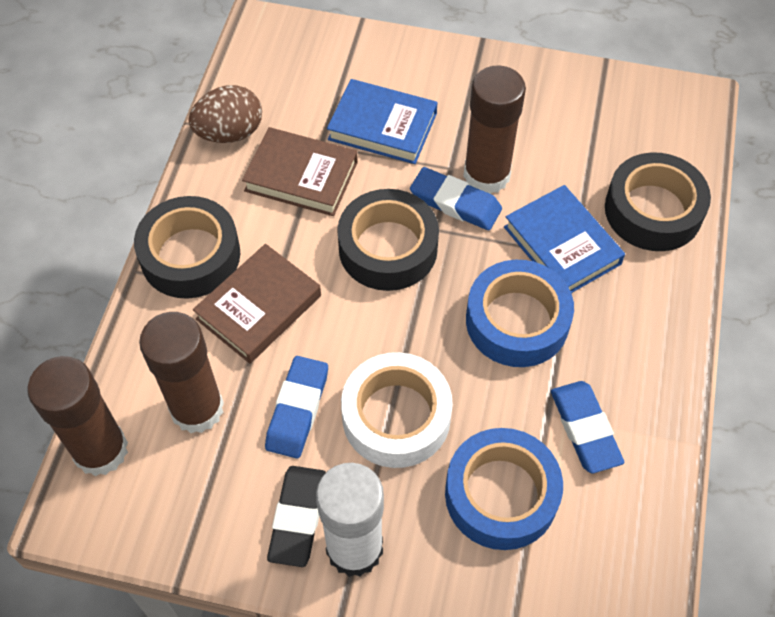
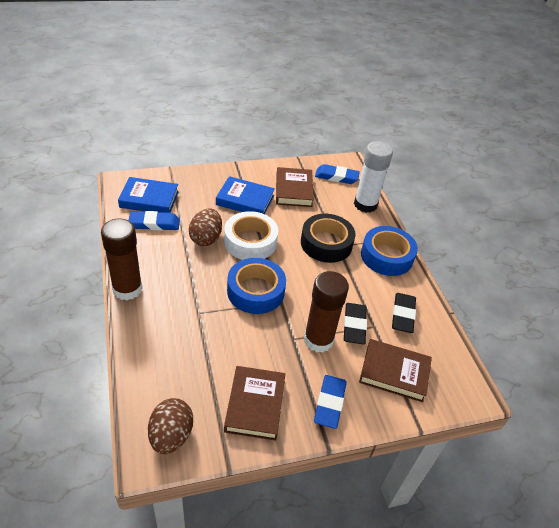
black eraser: [267,466,326,567] = 1 -> [344,303,367,345] [392,293,416,333] = 2
black tape: [134,196,240,299] [337,189,439,291] [605,152,711,251] = 3 -> [301,214,356,263] = 1
brown book: [193,244,321,363] [242,127,358,216] = 2 -> [224,366,285,441] [276,167,314,207] [359,339,432,402] = 3
brown egg: [188,85,262,143] = 1 -> [148,398,193,454] [189,209,222,246] = 2
brown glue stick: [28,356,128,476] [139,312,224,433] [463,65,526,194] = 3 -> [101,218,143,300] [304,271,349,353] = 2

